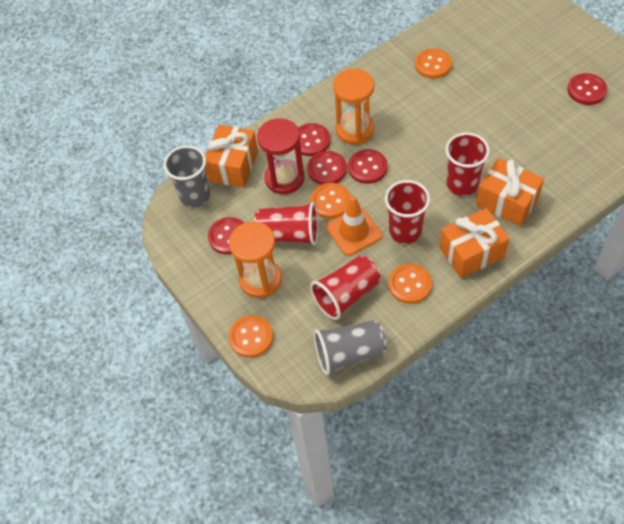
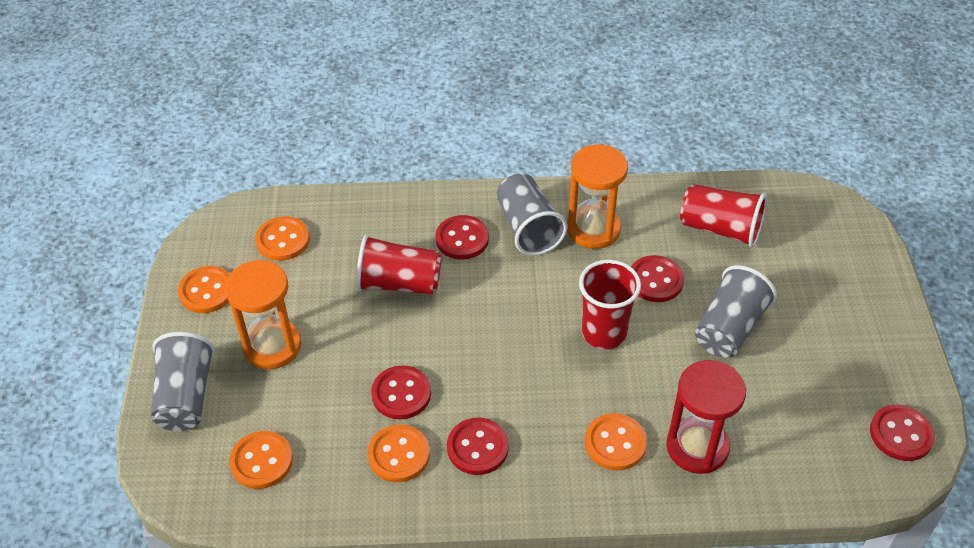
grey cup: [163,145,210,207] [314,320,387,375] = 2 -> [151,332,215,431] [496,173,567,256] [695,265,777,357] = 3
orange button: [229,315,273,358] [310,183,350,219] [388,264,432,304] [415,48,452,79] = 4 -> [178,266,230,313] [229,431,293,489] [255,216,310,261] [367,424,430,482] [585,413,647,471] = 5
orange gift: [205,125,258,188] [439,208,510,278] [476,158,544,226] = 3 -> none = 0
orange traffic cone: [326,196,382,256] = 1 -> none = 0
red cup: [254,202,318,245] [310,255,380,320] [385,180,430,244] [445,132,490,196] = 4 -> [356,234,442,295] [579,260,641,349] [680,184,767,248] = 3

